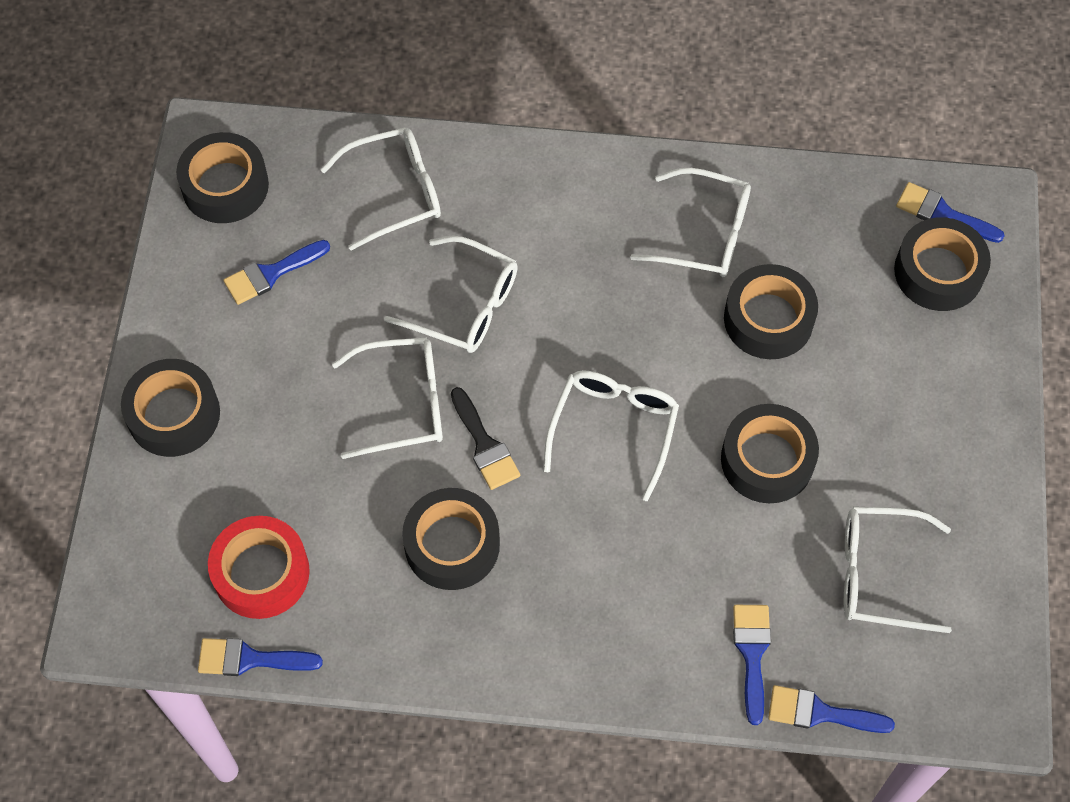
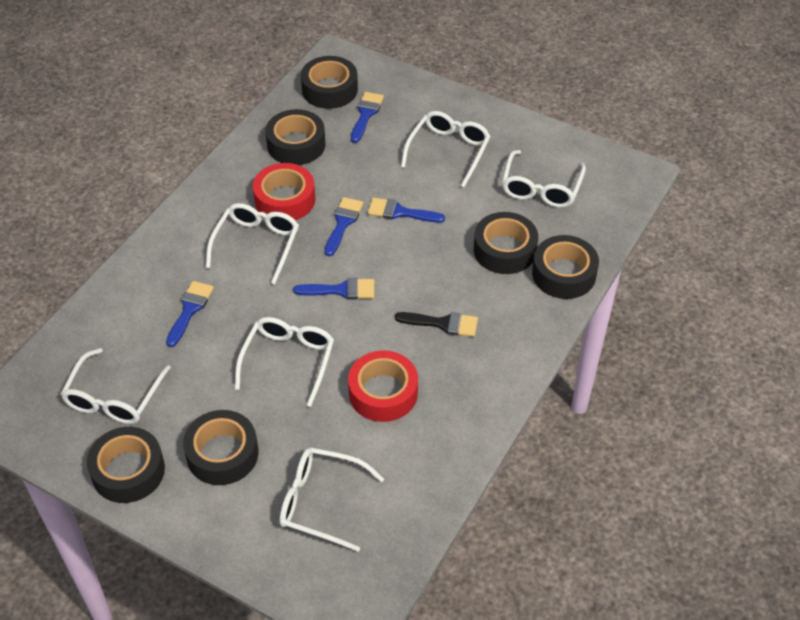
red tape: [208,516,310,619] = 1 -> [253,163,315,220] [348,350,418,422] = 2

